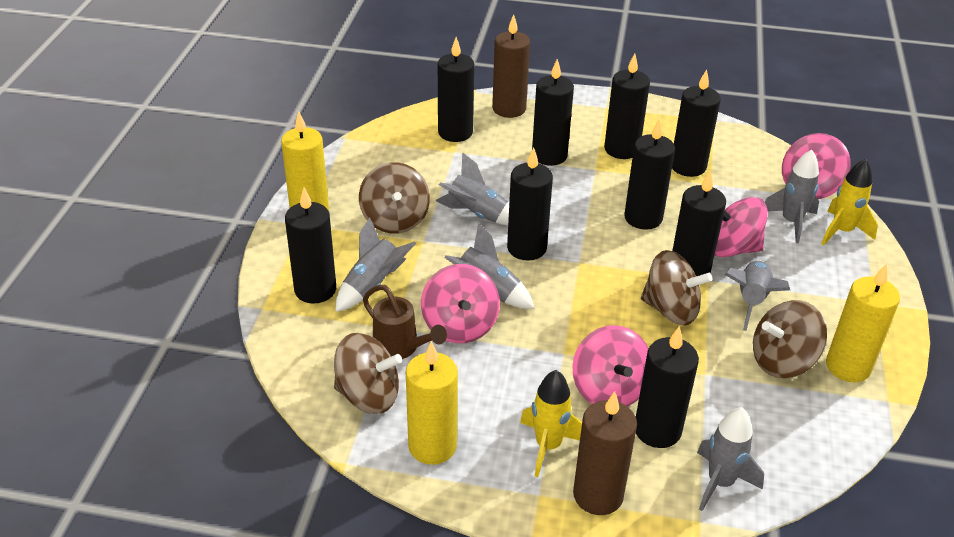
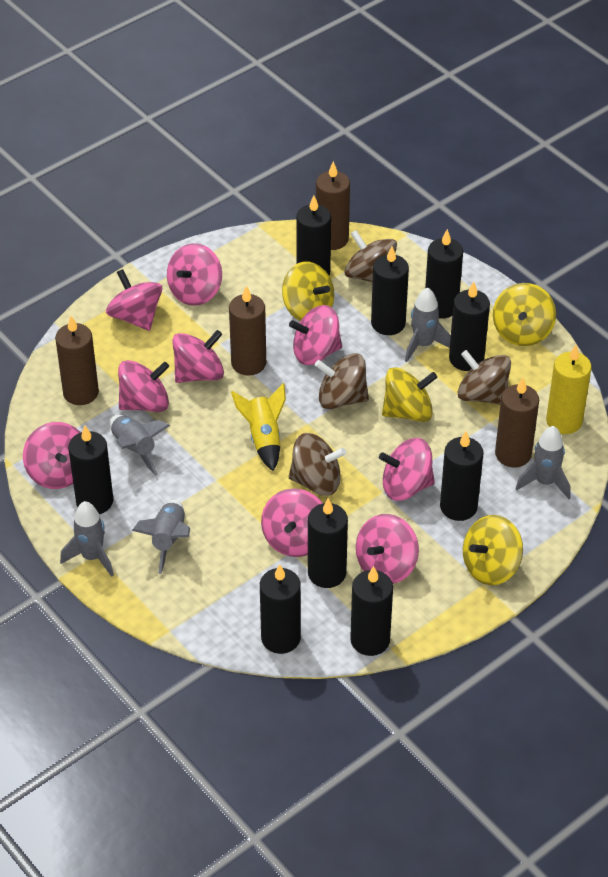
brown candle: [492,14,530,118] [573,391,637,515] = 2 -> [55,316,99,405] [229,286,266,376] [316,161,350,250] [495,378,539,468] = 4
brown watering can: [363,285,447,359] = 1 -> none = 0
grey rocket: [335,218,416,312] [436,153,509,226] [444,223,535,309] [697,407,764,511] [724,261,790,331] [765,150,819,243] = 6 -> [60,501,114,577] [110,415,170,475] [132,500,190,574] [405,287,451,362] [515,426,571,499] = 5
pink spinning top: [421,264,500,343] [572,325,649,407] [714,197,768,257] [782,133,851,199] = 4 -> [23,422,81,489] [106,269,162,331] [118,360,169,412] [167,243,222,306] [172,330,224,383] [261,488,323,557] [289,305,342,365] [356,514,419,584] [379,438,435,501] = 9
yellow candle: [281,111,329,211] [406,341,458,465] [826,263,900,382] = 3 -> [546,345,591,434] = 1
yellow rocket: [520,370,582,477] [821,159,878,246] = 2 -> [231,383,286,471] = 1
yellow spinning top: none = 0 -> [282,262,335,321] [382,367,437,422] [463,515,523,585] [493,283,556,346] = 4

